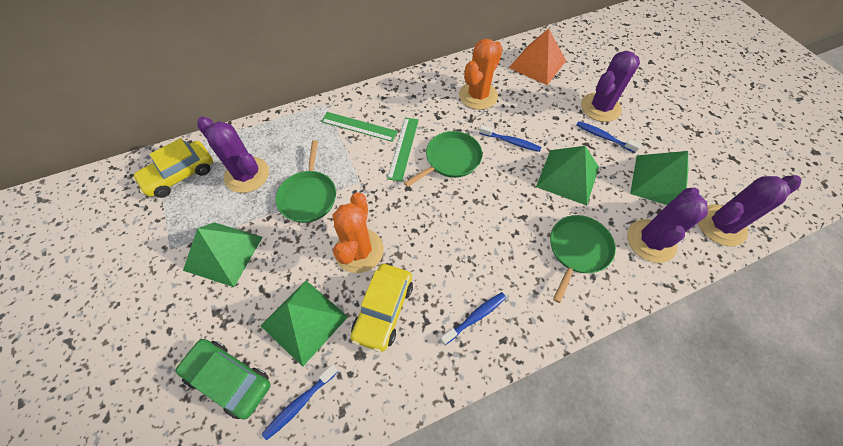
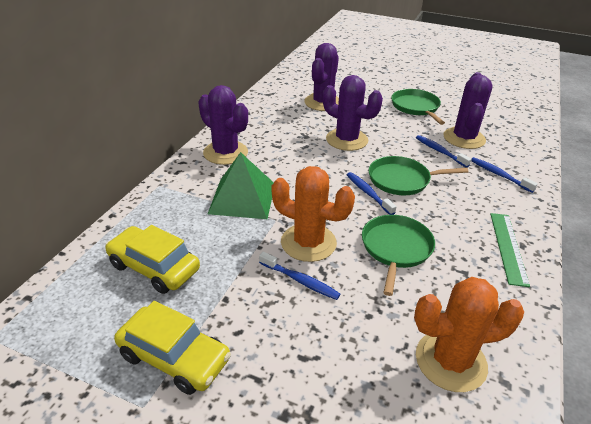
green car: [176,339,271,420] = 1 -> none = 0
green pyramid: [183,222,263,287] [261,281,348,367] [536,146,599,206] [630,151,688,205] = 4 -> [208,152,274,219] = 1
green ruler: [321,112,398,142] [387,117,419,182] = 2 -> [490,213,530,287] = 1
orange pyramid: [509,28,566,85] = 1 -> none = 0

